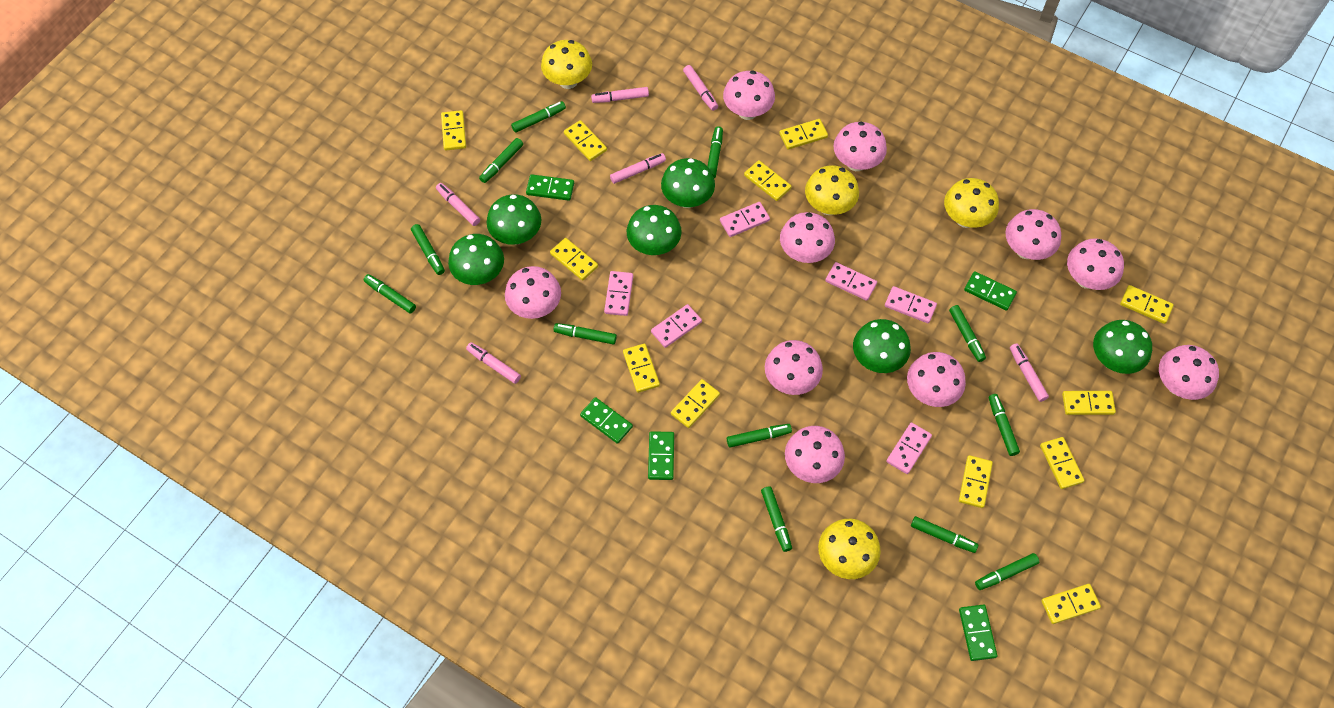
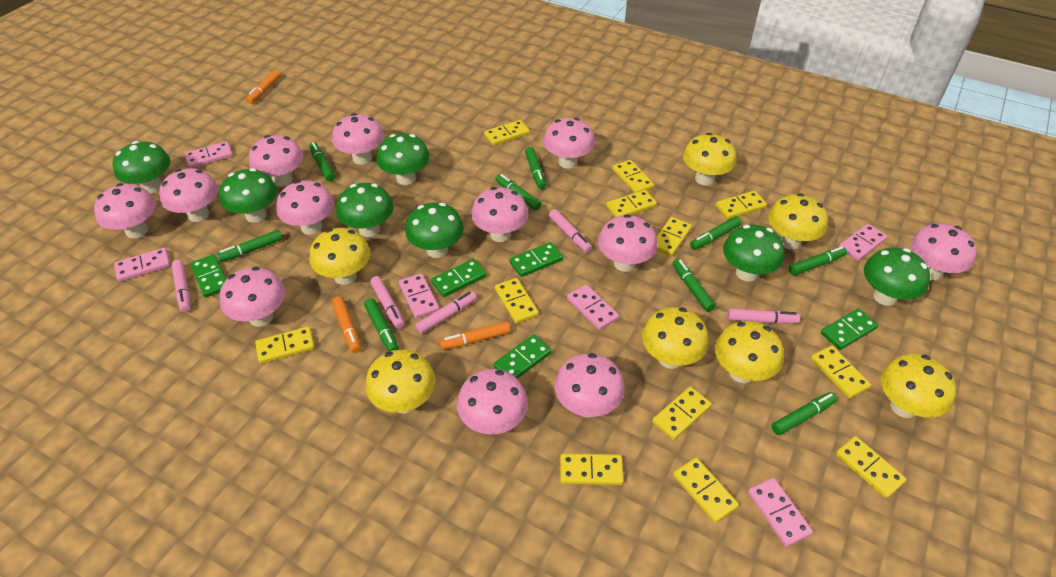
green marker: [363,274,416,313] [411,224,445,275] [479,138,523,183] [511,101,566,133] [554,323,617,344] [708,126,723,178] [727,424,792,448] [761,486,792,552] [911,516,978,553] [949,305,986,362] [975,553,1039,590] [989,394,1020,456] = 12 -> [217,230,283,262] [309,142,335,181] [364,298,399,352] [495,174,541,211] [525,147,546,189] [673,259,715,312] [690,216,742,250] [772,392,837,435] [789,246,847,275] = 9
green mushroom: [448,234,504,285] [487,194,541,245] [627,205,682,255] [661,158,715,208] [853,319,911,373] [1093,320,1152,374] = 6 -> [113,141,171,194] [219,168,277,223] [336,183,394,237] [376,134,430,185] [405,202,464,258] [723,225,784,281] [864,248,930,306] = 7
orange marker: none = 0 -> [246,70,281,104] [332,296,361,353] [440,321,510,350] = 3
pink marker: [436,183,480,226] [466,342,521,384] [591,87,649,103] [610,153,666,184] [683,65,718,111] [1010,343,1049,402] = 6 -> [171,260,191,312] [370,276,405,329] [415,291,477,334] [549,209,592,253] [727,308,800,324] = 5
pink mushroom: [505,266,561,319] [723,70,775,120] [765,340,823,395] [780,212,835,263] [785,426,845,483] [833,122,887,171] [907,352,966,407] [1005,209,1061,260] [1067,238,1124,290] [1159,345,1219,400] = 10 -> [94,183,156,238] [159,168,218,222] [220,267,285,327] [249,135,303,187] [276,180,334,235] [332,113,384,165] [457,369,528,434] [471,187,529,242] [543,118,595,169] [554,353,625,418] [598,214,657,272] [911,223,977,280] = 12
yellow mushroom: [541,40,592,89] [805,165,859,215] [818,519,881,579] [944,178,999,228] = 4 -> [309,228,371,285] [365,350,436,413] [642,307,709,369] [683,133,737,185] [715,321,784,383] [768,193,828,250] [880,354,956,418] = 7

